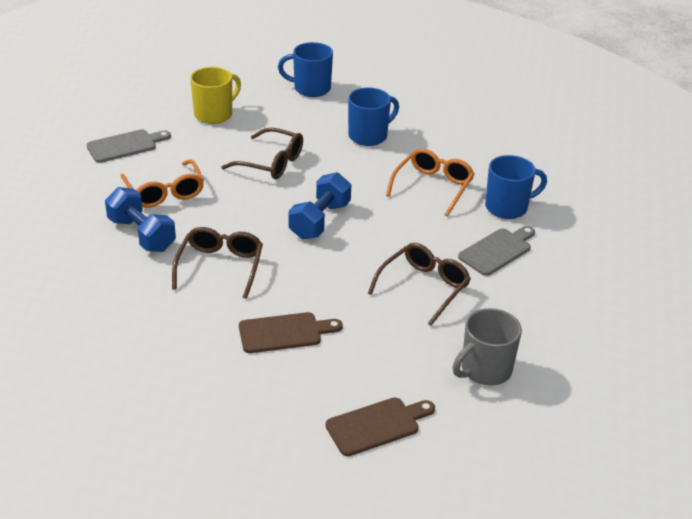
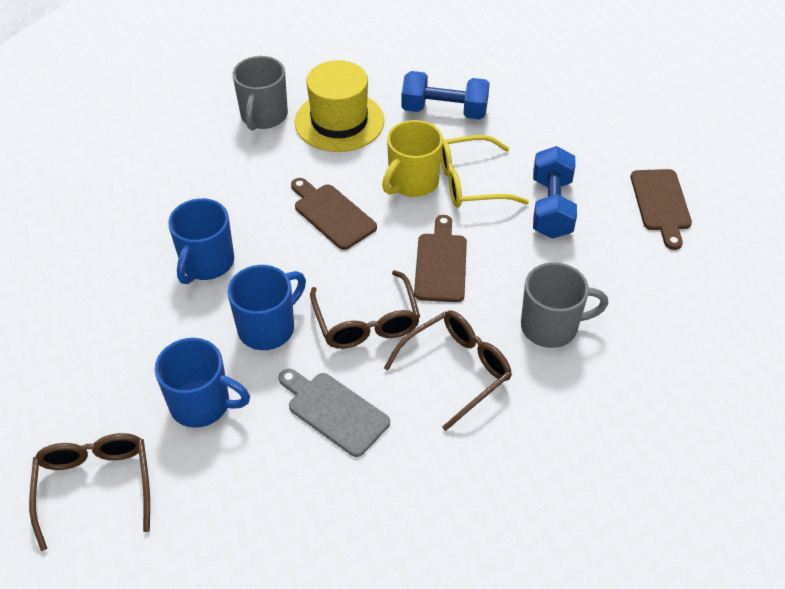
brown cutting board: [239,312,343,353] [326,398,435,456] = 2 -> [291,178,377,250] [414,215,467,302] [631,169,692,250] = 3
grey cutting board: [86,129,171,163] [458,226,535,276] = 2 -> [278,369,390,457] = 1
grey mug: [453,308,522,386] = 1 -> [233,56,288,131] [521,262,608,348] = 2
orange glasses: [120,159,204,208] [386,148,474,216] = 2 -> none = 0
yellow glasses: none = 0 -> [441,135,529,208] = 1
yellow hat: none = 0 -> [295,60,384,152] = 1

